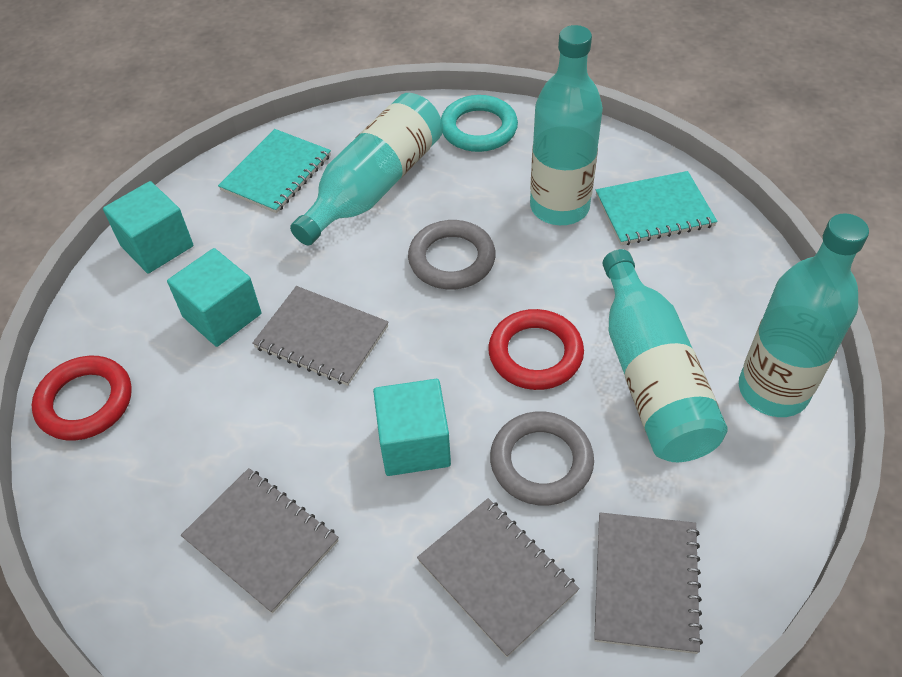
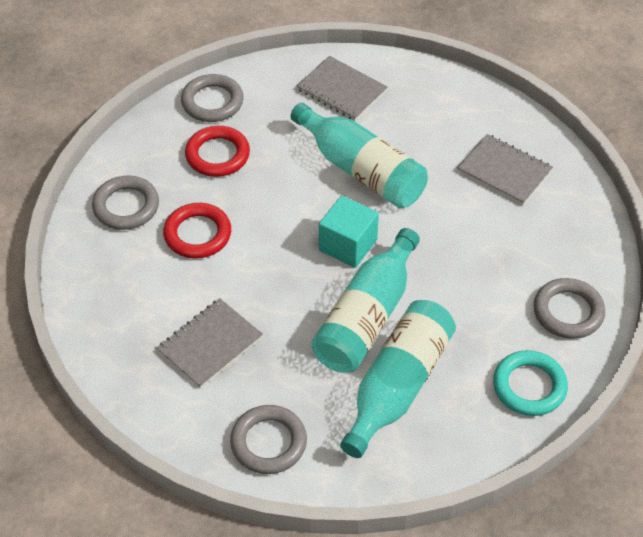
grey notebook: [181,468,339,613] [252,286,389,386] [417,498,580,657] [594,512,703,654] = 4 -> [157,298,263,388] [296,56,387,121] [457,134,553,205] = 3
grey ring: [408,220,496,289] [490,412,594,505] = 2 -> [92,176,159,230] [181,74,243,122] [230,405,307,474] [534,278,605,339] = 4
turquoise bottle: [290,93,443,245] [530,25,603,225] [603,249,727,462] [739,213,869,417] = 4 -> [291,103,428,208] [311,228,420,373] [340,300,456,458] = 3
turquoise cube: [103,181,193,273] [167,248,261,347] [373,379,451,476] = 3 -> [319,195,379,268] = 1
turquoise notebook: [218,129,331,213] [596,171,717,245] = 2 -> none = 0

